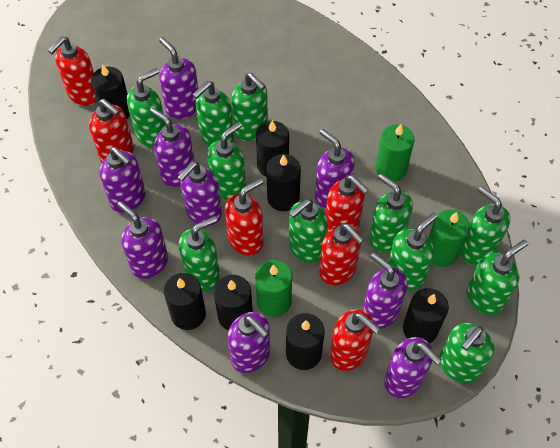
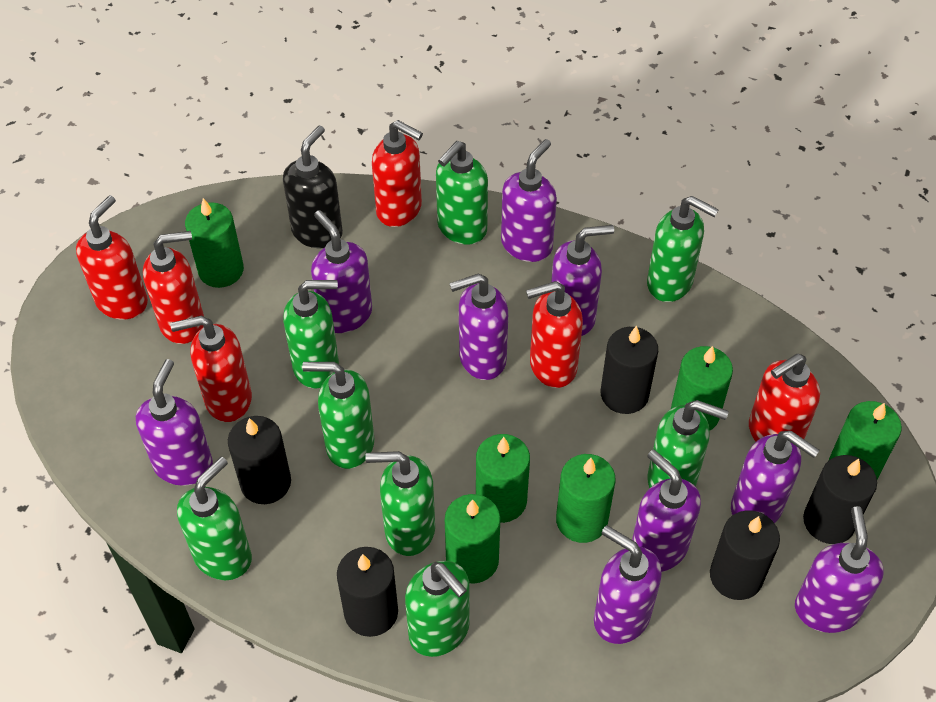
black candle: [91,64,130,119] [164,273,206,330] [214,275,253,331] [256,120,289,177] [266,154,301,211] [286,313,325,370] [403,288,449,343] = 7 -> [228,416,291,504] [337,547,398,637] [601,326,658,414] [710,510,780,600] [803,455,877,544] = 5
black soap dispenser: none = 0 -> [283,125,343,248] = 1
green candle: [255,260,292,317] [375,124,414,182] [429,209,470,267] = 3 -> [185,198,244,288] [445,494,501,584] [476,434,530,523] [556,454,616,543] [671,346,733,431] [829,401,902,479] = 6
green soap dispenser: [127,68,166,148] [179,216,220,291] [192,81,234,146] [207,122,246,201] [231,72,268,141] [289,199,328,263] [369,174,413,252] [388,213,438,290] [439,323,494,383] [460,186,510,265] [467,240,528,315] = 11 -> [177,457,252,580] [283,280,339,388] [302,362,374,469] [365,451,435,556] [405,561,470,657] [436,141,488,244] [647,196,719,302] [647,400,729,488] = 8

